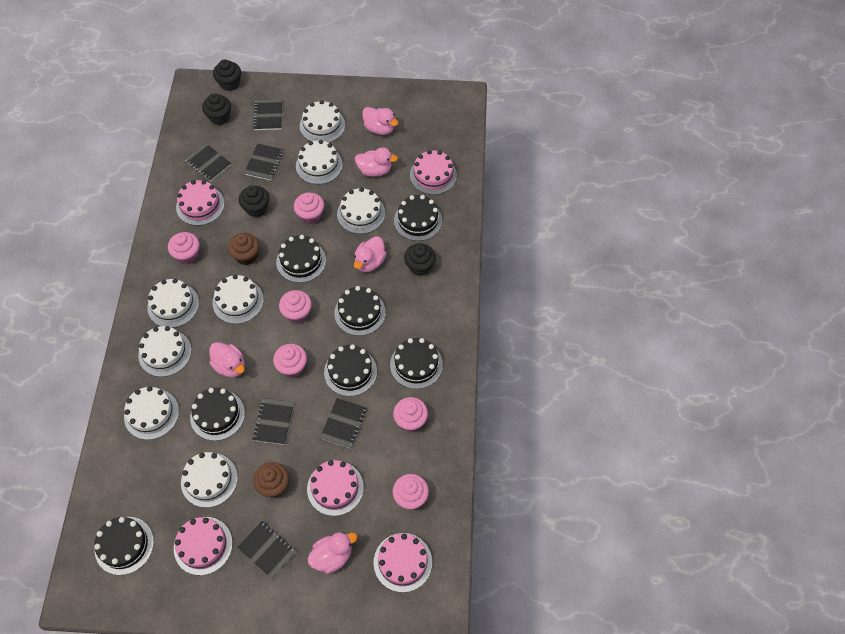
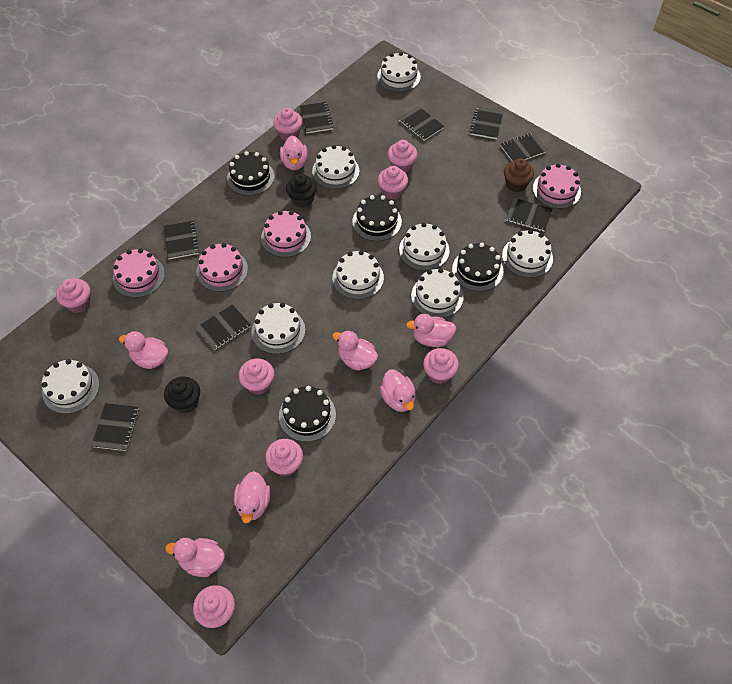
black cake: [94,517,154,575] [190,388,245,441] [276,235,326,283] [324,345,377,396] [334,286,386,336] [390,338,443,389] [394,195,442,241] = 7 -> [227,151,274,196] [279,386,336,442] [353,195,402,241] [452,243,503,291] = 4
black cupcake: [202,93,231,125] [213,59,241,91] [239,186,269,217] [404,243,436,276] = 4 -> [164,376,200,413] [286,174,317,208] = 2
black notebook: [184,143,231,181] [237,521,297,579] [244,143,284,181] [252,398,294,445] [253,99,282,130] [320,398,367,449] = 6 -> [91,403,139,451] [163,221,199,259] [196,304,251,350] [300,102,334,134] [399,106,444,141] [469,107,503,139] [500,132,548,161] [506,198,553,232] = 8
brown cupcake: [228,233,259,265] [253,462,289,497] = 2 -> [504,158,534,192] = 1
pink cake: [174,517,233,575] [176,180,225,226] [307,460,364,516] [374,533,432,592] [410,150,457,195] = 5 -> [113,249,165,298] [196,243,248,292] [261,210,311,257] [533,163,581,209] = 4
pink cupcake: [168,232,199,264] [273,344,307,378] [279,290,312,323] [294,192,324,224] [393,397,428,432] [393,474,429,509] = 6 -> [56,279,90,313] [193,585,235,628] [239,359,274,395] [265,439,303,477] [273,108,302,141] [378,166,408,200] [388,140,417,173] [423,348,459,384] = 8
pink duck: [209,342,245,378] [308,532,357,574] [354,236,387,272] [355,147,398,177] [362,107,398,135] = 5 -> [119,331,168,369] [165,538,225,577] [234,471,270,523] [280,136,308,170] [332,330,378,371] [380,370,415,412] [406,314,456,347] = 7

